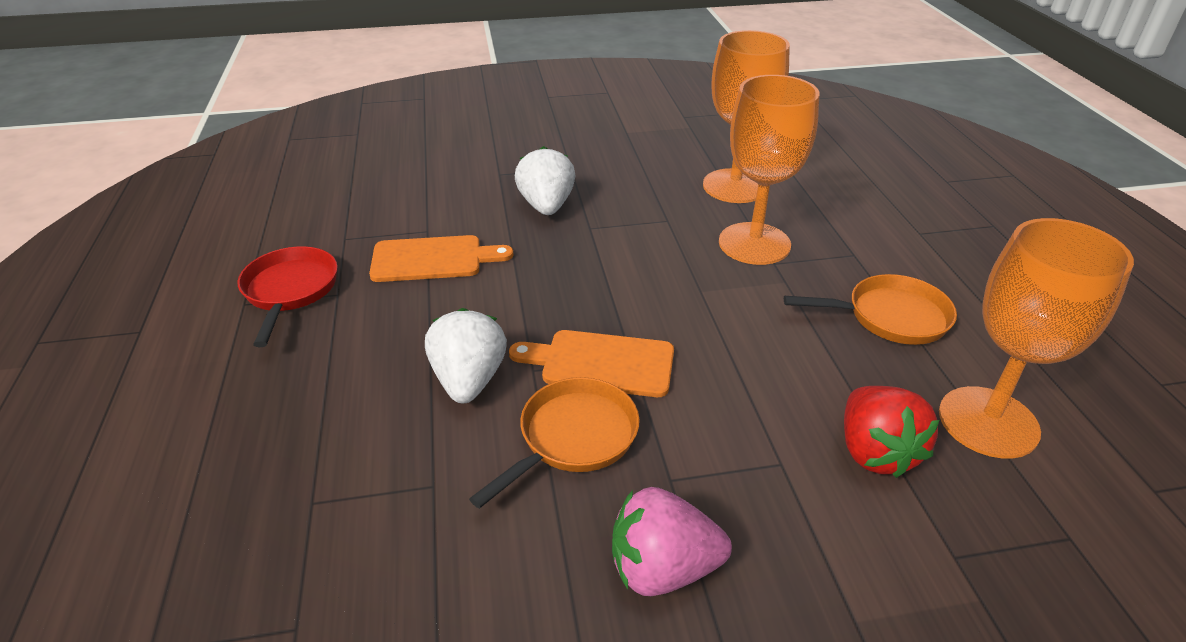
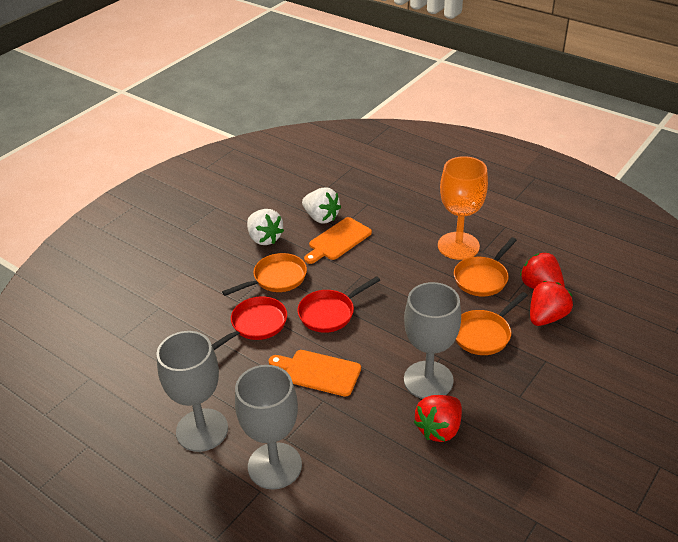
grey goblet: none = 0 -> [156,331,228,452] [235,365,302,489] [404,282,461,399] = 3
orange goblet: [703,30,790,203] [719,75,819,265] [939,218,1134,459] = 3 -> [438,156,488,260] = 1
orange pan: [469,377,640,509] [784,274,957,345] = 2 -> [222,253,307,296] [454,237,517,296] [456,292,528,355] = 3
pink strawberry: [612,487,732,596] = 1 -> none = 0
red pan: [238,246,338,347] = 1 -> [212,296,287,350] [298,276,380,333] = 2
red strawberry: [844,386,939,478] = 1 -> [414,395,462,442] [520,252,565,289] [530,281,573,326] = 3

